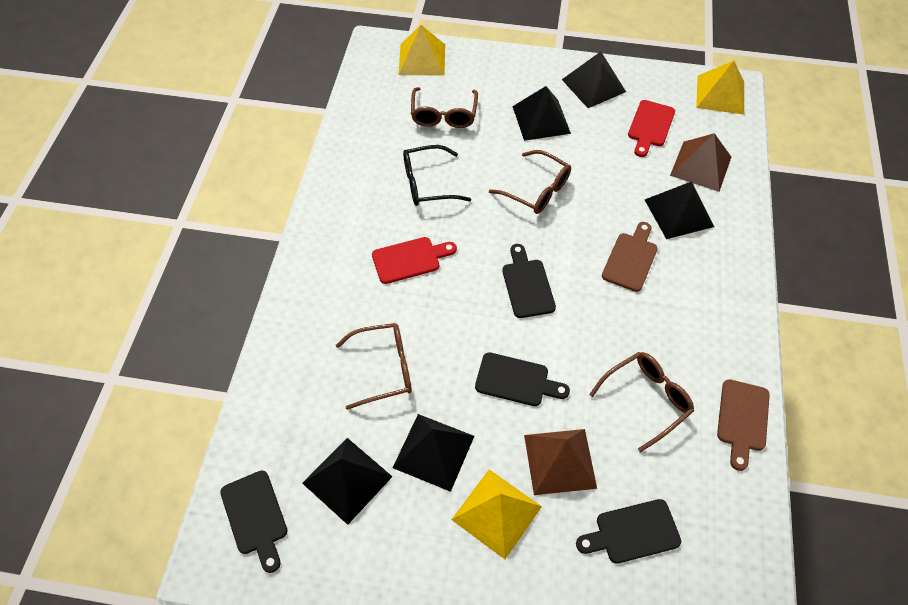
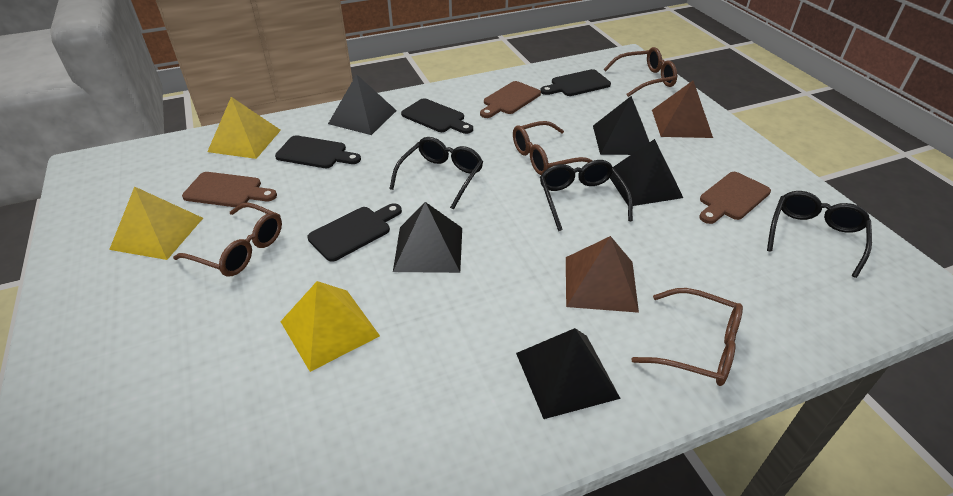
black glasses: [403,145,471,206] = 1 -> [389,137,483,210] [540,160,633,231] [767,191,872,278] = 3
brown cutting board: [602,222,658,292] [717,379,770,471] = 2 -> [182,172,277,207] [480,81,541,118] [699,172,771,224] = 3
red cutting board: [372,237,457,284] [628,100,675,157] = 2 -> none = 0

